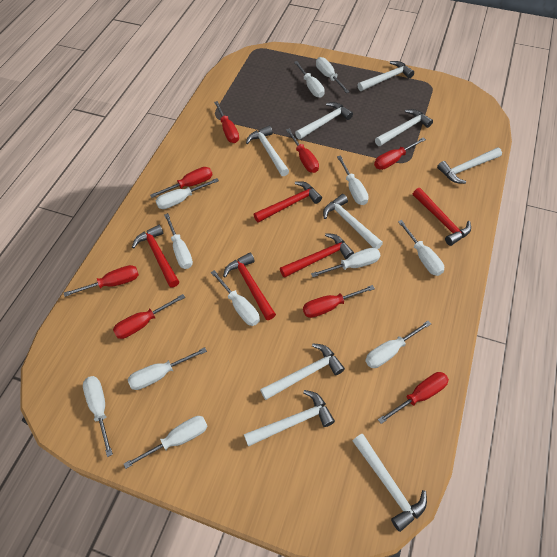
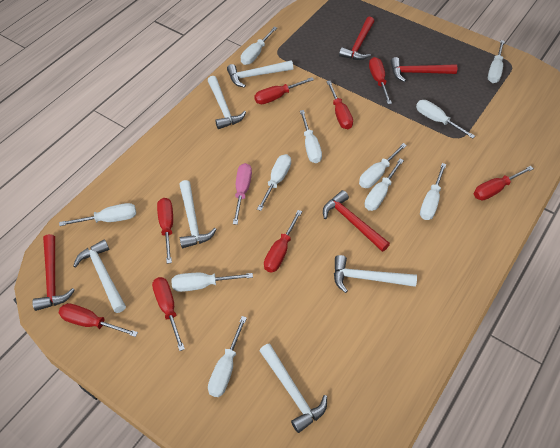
pink screwdriver: none = 0 -> [233,163,252,225] = 1
red hammer: [132,225,179,288] [223,252,276,320] [253,181,322,223] [280,233,354,278] [413,188,471,246] = 5 -> [32,234,75,311] [323,190,390,252] [339,17,374,60] [390,57,457,82] = 4
white hammer: [244,390,335,447] [246,126,289,176] [260,343,345,400] [295,102,353,139] [323,194,383,249] [353,433,427,532] [358,61,414,91] [375,109,433,146] [437,148,502,184] = 9 -> [73,239,126,313] [179,180,217,248] [208,76,246,129] [227,61,293,88] [259,344,327,433] [334,255,417,293] = 6
white screwdriver: [83,376,113,457] [124,416,207,469] [128,347,207,390] [156,178,219,209] [164,213,193,269] [211,270,260,326] [294,61,325,98] [311,248,380,277] [316,57,350,93] [337,155,369,205] [365,321,431,368] [398,220,444,276] = 12 -> [59,203,136,226] [172,273,253,292] [208,316,247,397] [241,27,277,65] [257,154,291,211] [300,110,322,163] [359,143,407,188] [365,159,404,211] [416,100,475,139] [420,163,447,220] [488,40,505,83] = 11

